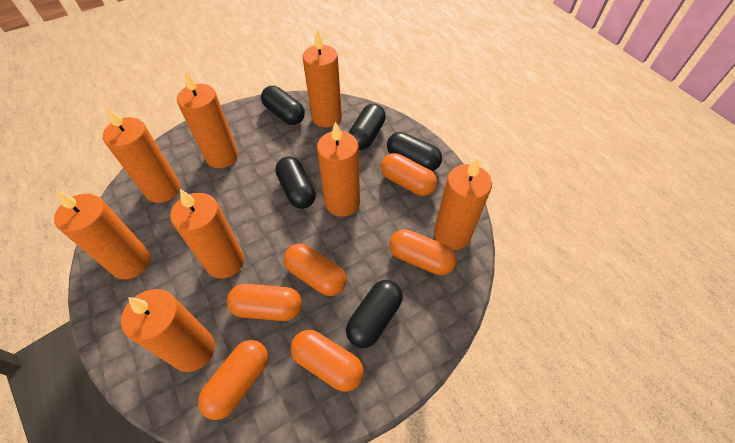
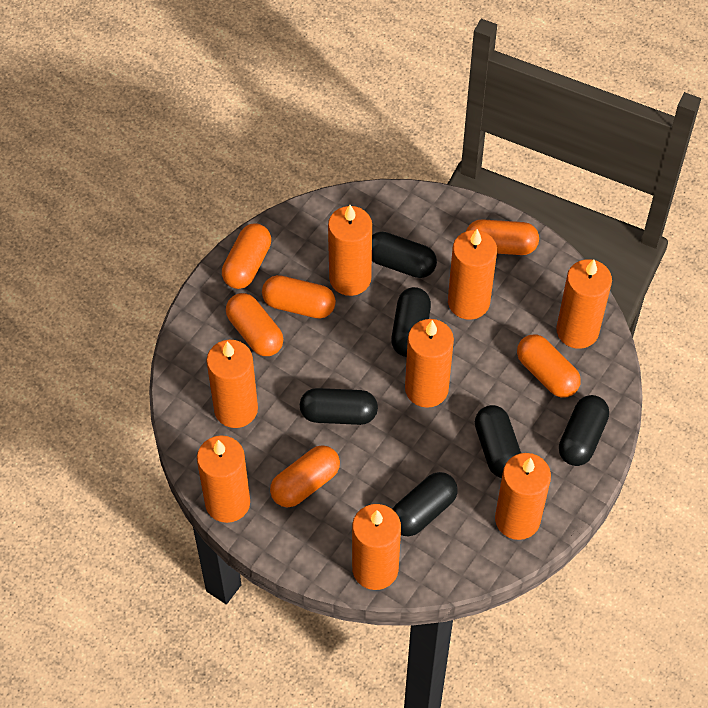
black capsule: [261,86,305,125] [275,157,316,209] [346,280,403,348] [349,103,386,150] [387,132,442,171] = 5 -> [300,388,378,425] [372,232,437,278] [391,287,431,357] [392,472,457,536] [475,405,521,478] [559,395,609,466] = 6

